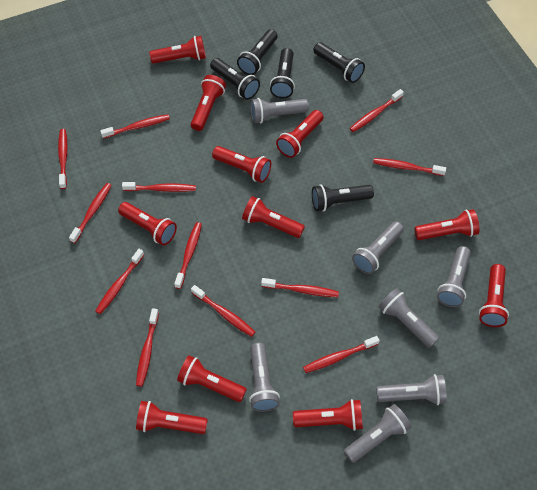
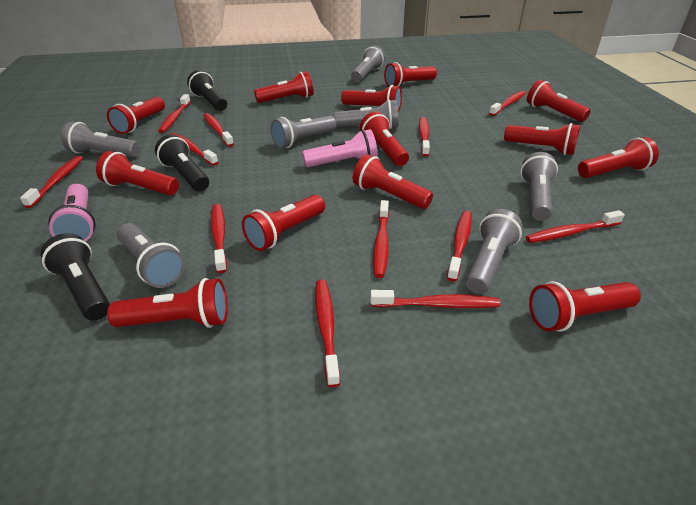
black flashlight: [210,58,260,100] [237,29,278,75] [270,48,295,99] [312,184,374,211] [313,42,365,83] = 5 -> [41,233,110,321] [155,134,209,191] [187,70,227,111] = 3
pink flashlight: none = 0 -> [48,184,96,242] [302,129,377,167] = 2
red flashlight: [118,202,177,245] [136,401,208,434] [149,36,206,64] [177,355,247,402] [191,75,226,131] [212,146,271,183] [242,196,305,238] [276,110,324,158] [293,399,363,431] [414,209,479,240] [479,264,509,327] = 11 -> [96,151,179,196] [107,97,165,134] [107,278,228,328] [242,195,325,251] [254,71,314,103] [341,85,402,112] [353,154,433,209] [360,112,409,166] [384,62,437,87] [504,123,580,155] [527,80,591,122] [529,281,641,332] [578,137,659,178] = 13

